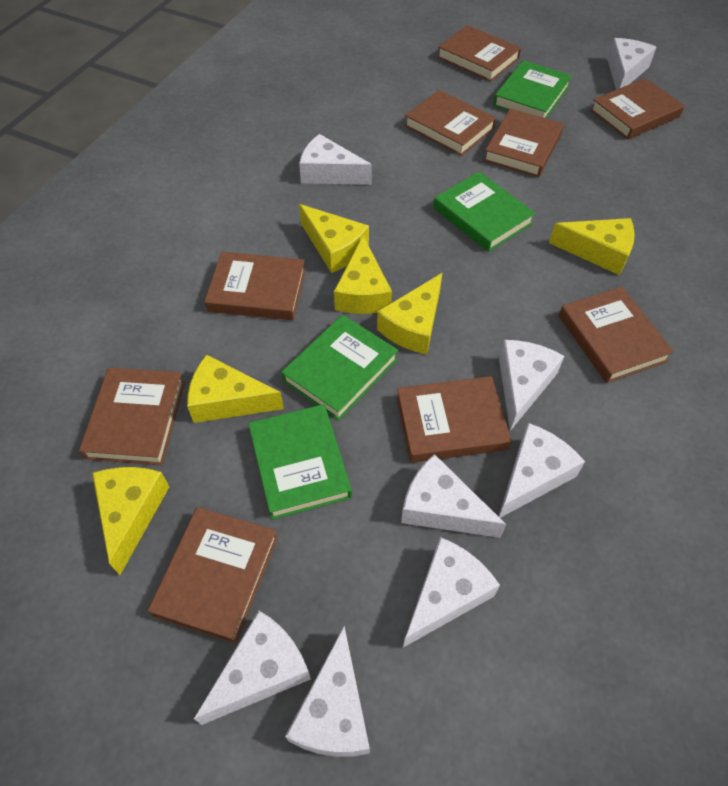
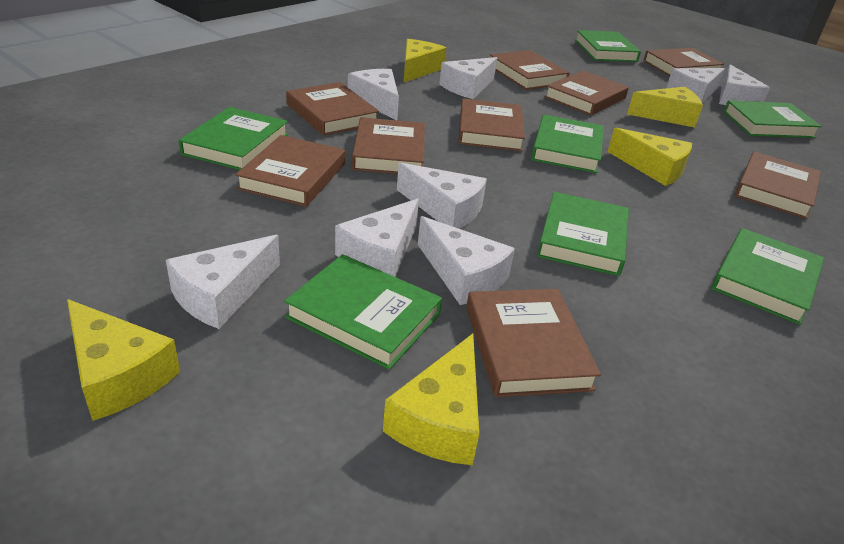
green book: [248,404,352,520] [281,315,398,421] [433,172,536,252] [493,60,572,119] = 4 -> [179,107,288,170] [284,254,442,370] [531,115,604,173] [537,192,629,276] [575,30,641,62] [711,228,824,325] [724,100,822,138] = 7
yellow cheese: [92,467,169,575] [187,355,284,423] [299,204,369,273] [334,236,392,314] [377,273,442,354] [549,218,635,275] = 6 -> [67,299,180,421] [383,334,479,465] [404,39,446,82] [607,128,692,186] [627,87,703,128] = 5

